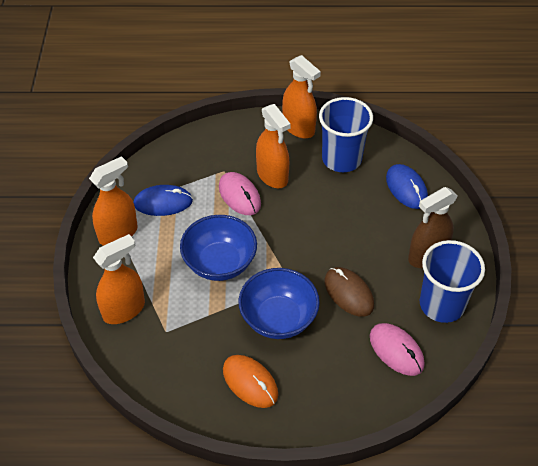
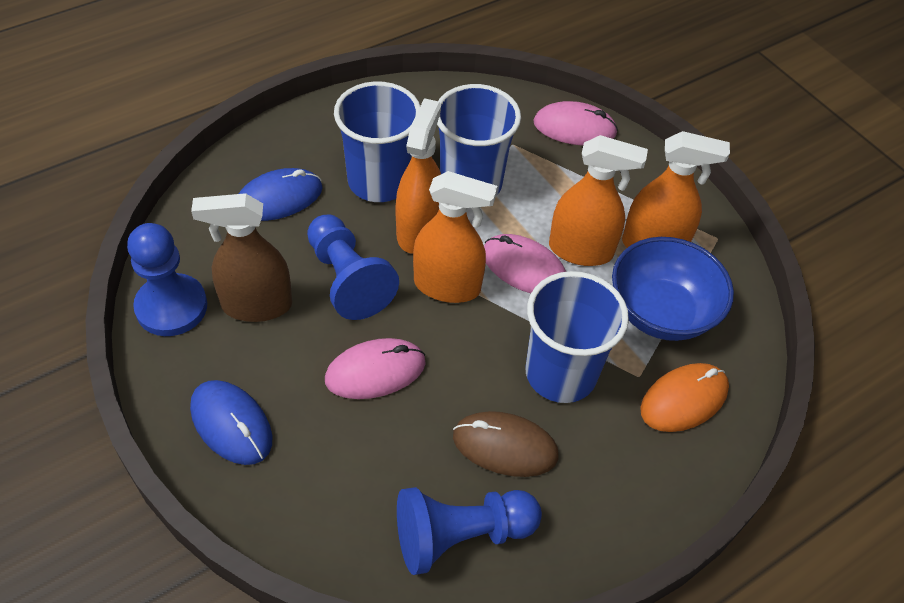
blue bowl: [180,215,257,281] [239,268,320,339] = 2 -> [612,237,734,341] = 1
blue cup: [319,97,373,172] [420,240,485,323] = 2 -> [334,81,420,202] [437,84,521,196] [526,271,629,403] = 3
blue pawn: none = 0 -> [127,223,207,336] [307,215,399,320] [397,487,542,575] = 3
pink mouse: [219,172,261,215] [370,323,425,376] = 2 -> [325,338,426,399] [484,234,566,293] [534,101,618,146] = 3

